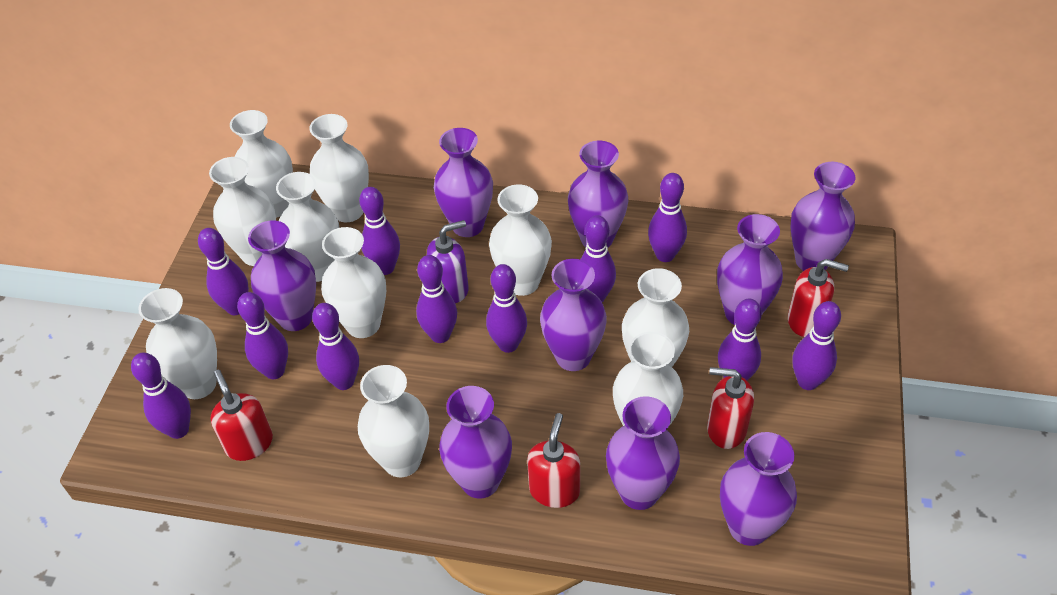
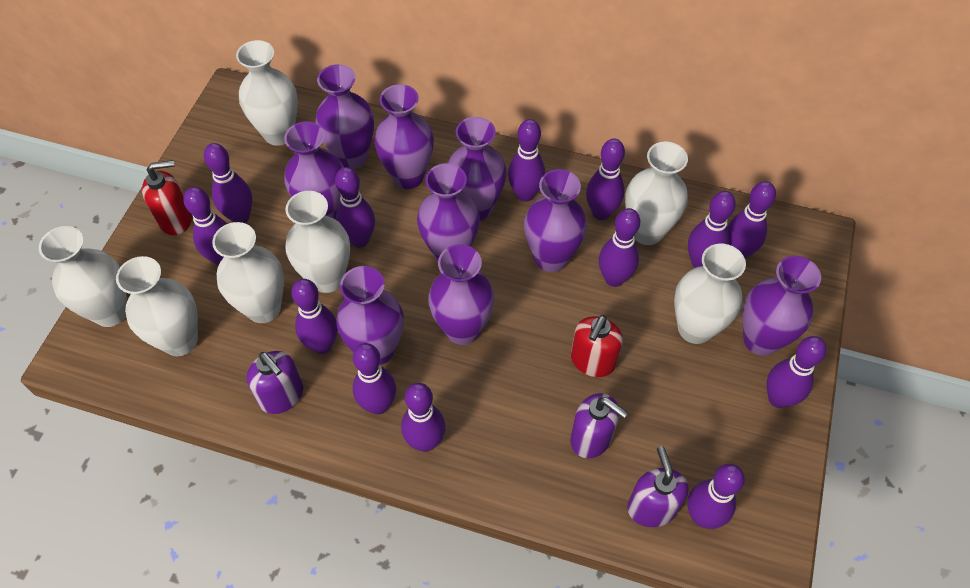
purple bowling pin: [131,353,191,439] [198,228,249,315] [237,292,288,379] [312,303,359,390] [359,187,400,275] [416,255,457,343] [486,264,527,353] [580,215,616,302] [648,173,687,262] [718,298,762,380] [792,301,841,390] = 11 -> [183,187,227,266] [204,143,253,223] [291,279,338,354] [335,167,375,248] [353,343,396,415] [401,383,446,452] [508,119,545,202] [586,139,625,220] [599,208,640,287] [687,464,745,529] [688,191,736,268] [727,181,776,259] [766,336,827,408] = 13
purple soap dispenser: [427,220,469,303] = 1 -> [247,351,303,414] [570,393,628,458] [627,446,689,527] = 3
red soap dispenser: [210,370,273,461] [527,413,580,508] [707,367,754,449] [788,259,849,337] = 4 -> [142,160,192,235] [571,315,623,377] = 2
white vase: [138,288,217,399] [209,157,276,266] [230,110,293,218] [276,172,339,282] [309,114,369,222] [321,227,386,338] [358,365,429,477] [489,184,552,296] [613,332,683,426] [622,268,689,367] = 10 -> [39,226,127,327] [116,256,198,356] [212,222,284,323] [236,40,298,146] [285,191,350,293] [625,142,688,245] [674,244,746,344] = 7

